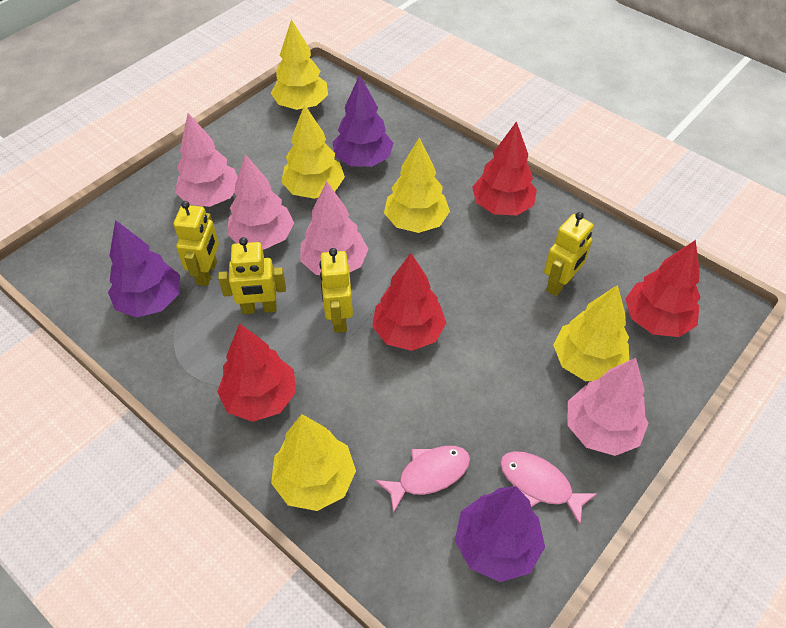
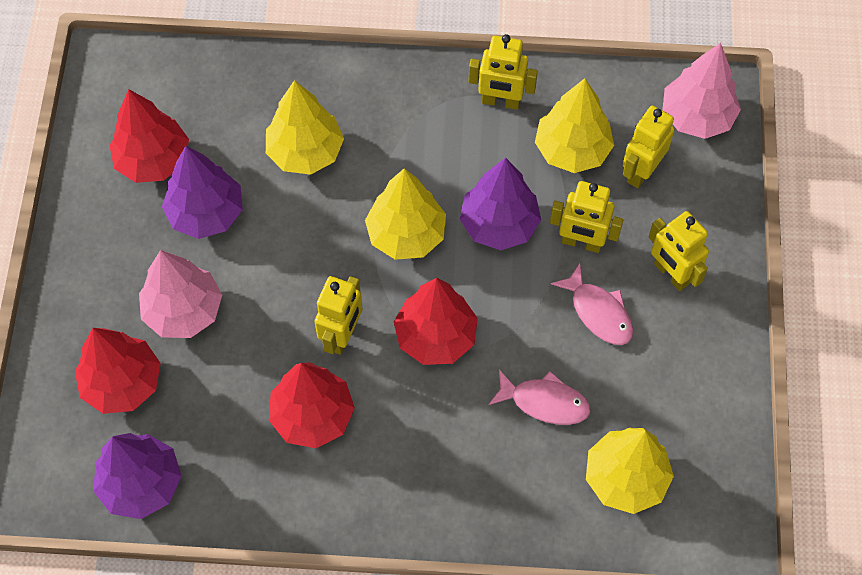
pink tree: [175,113,238,207] [227,154,294,249] [300,181,368,275] [568,358,649,456] = 4 -> [139,250,222,338] [663,43,741,139] = 2
yellow robot: [174,201,219,286] [218,237,286,314] [319,248,353,333] [544,212,593,296] = 4 -> [314,276,363,355] [469,34,538,110] [550,181,623,253] [623,106,675,188] [649,211,709,291] = 5
yellow tree: [271,19,328,110] [271,414,356,511] [281,104,345,199] [384,137,450,233] [553,285,629,381] = 5 -> [266,80,344,175] [365,168,446,260] [535,78,614,173] [586,428,674,514] = 4

